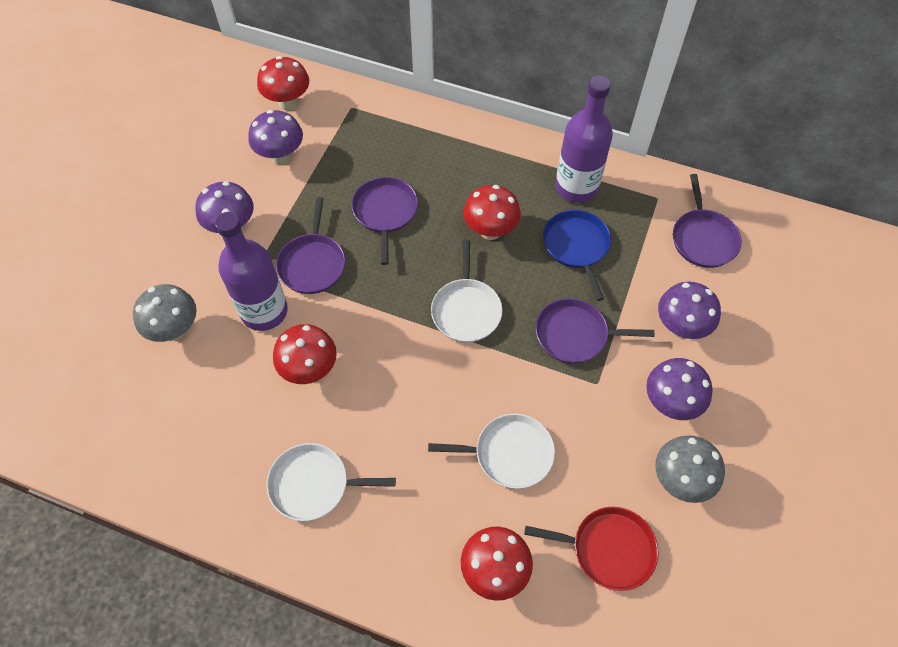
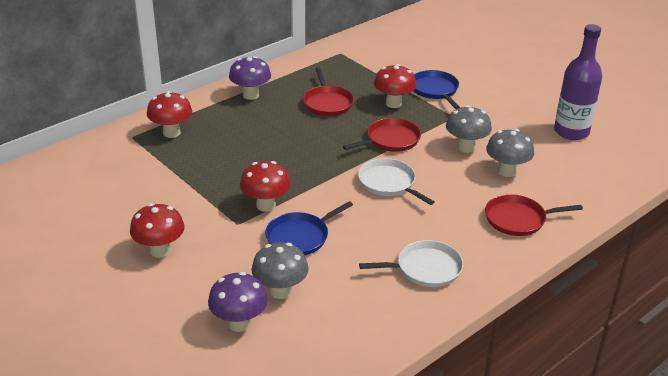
blue pan: [543,210,611,301] = 1 -> [265,201,353,255] [413,70,460,109] = 2
grey mushroom: [133,284,197,342] [655,435,725,503] = 2 -> [252,242,309,299] [446,105,492,153] [486,129,534,177] = 3
purple bottle: [215,212,288,331] [555,76,613,203] = 2 -> [554,24,602,140] = 1
purple mushroom: [195,181,254,233] [248,110,303,165] [646,358,713,420] [658,282,721,339] = 4 -> [208,272,268,332] [229,56,271,100] = 2
purple pan: [276,197,345,294] [351,177,418,265] [536,298,654,363] [673,174,742,268] = 4 -> none = 0
red pan: [524,507,659,591] = 1 -> [303,68,354,116] [343,118,421,152] [485,194,583,236] = 3
white pan: [266,443,396,521] [428,414,555,489] [431,240,502,343] = 3 -> [358,158,434,205] [359,240,463,287] = 2

